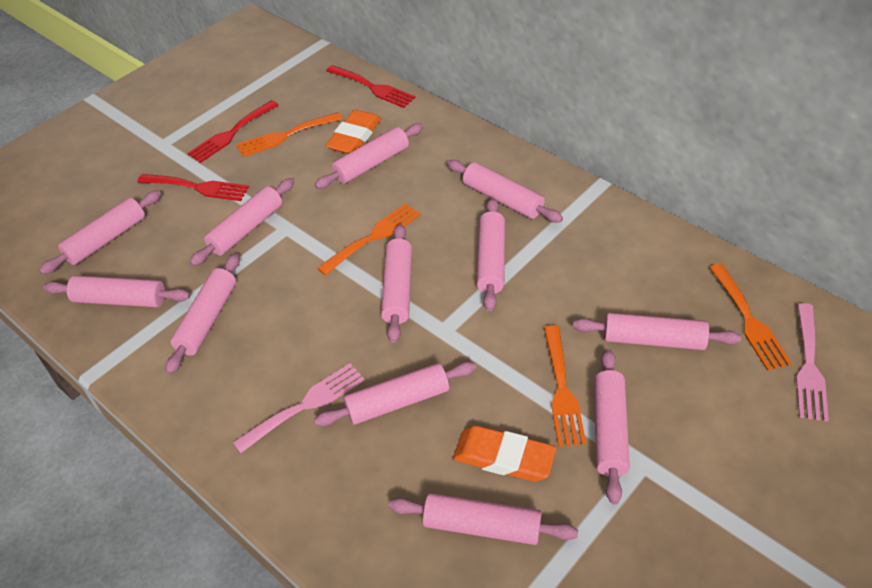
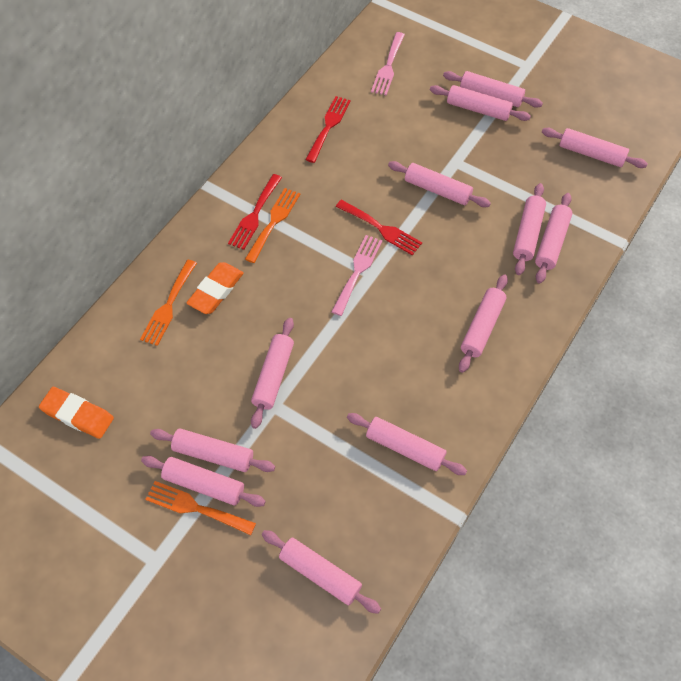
orange fork: [236,112,343,157] [317,203,421,275] [544,325,586,447] [709,264,792,371] = 4 -> [140,260,197,346] [145,481,256,535] [245,188,300,263] = 3

